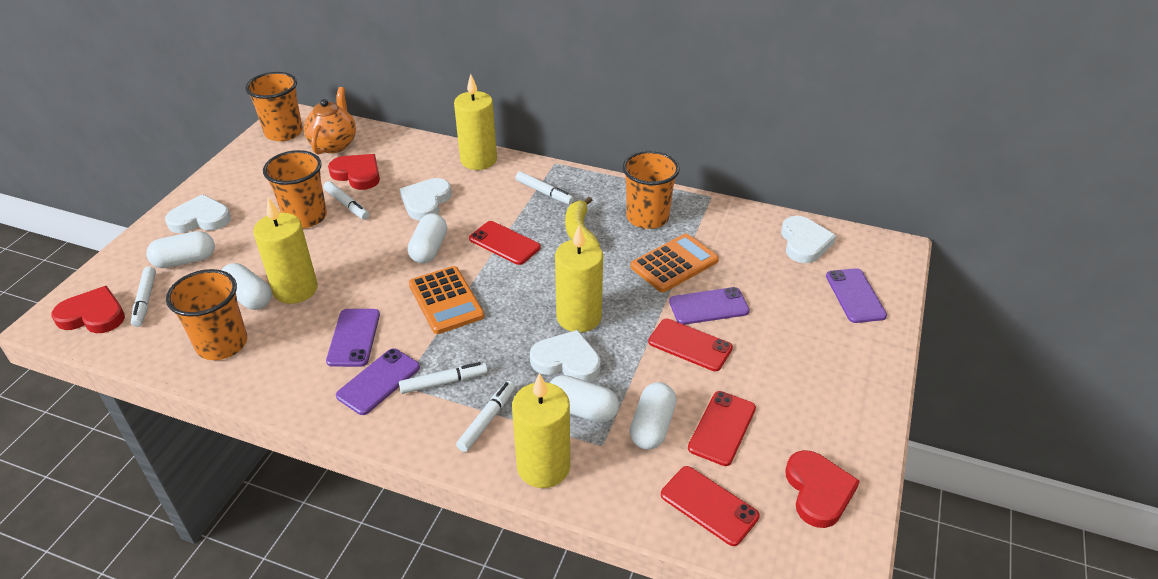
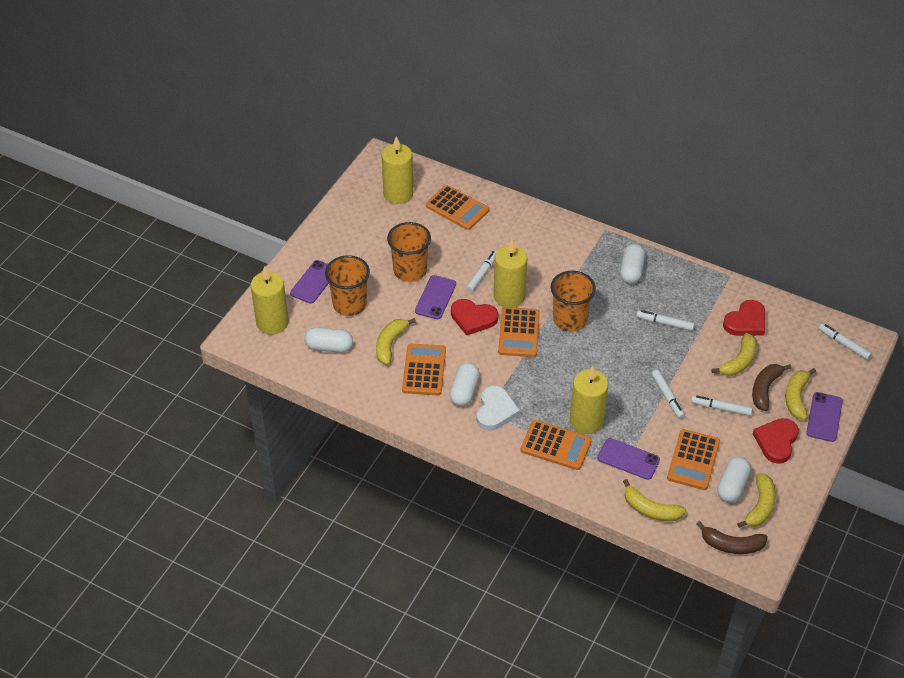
brown banana: none = 0 -> [697,521,768,554] [752,364,791,411] = 2
orange calculator: [409,266,484,334] [630,234,719,292] = 2 -> [402,344,446,396] [426,185,489,230] [498,307,540,357] [520,420,592,470] [667,429,720,490] = 5
orange cup: [166,269,247,360] [245,72,303,141] [263,150,327,228] [623,151,680,229] = 4 -> [325,255,370,316] [387,222,431,282] [551,271,596,332] = 3
orange teapot: [304,87,356,155] = 1 -> none = 0
red phone: [469,221,541,265] [648,319,733,371] [661,466,760,546] [688,391,756,466] = 4 -> none = 0
white capsule: [146,231,215,268] [221,263,272,310] [408,213,447,264] [550,375,619,423] [630,382,676,450] = 5 -> [304,327,353,353] [450,363,480,406] [620,244,645,284] [717,457,751,503] = 4
white heart: [165,194,231,233] [400,178,452,220] [530,330,601,382] [781,216,836,263] = 4 -> [477,385,520,430] = 1
yellow banana: [565,197,600,247] = 1 -> [376,318,416,365] [623,479,686,521] [711,333,757,376] [737,473,776,528] [785,368,816,420] = 5

